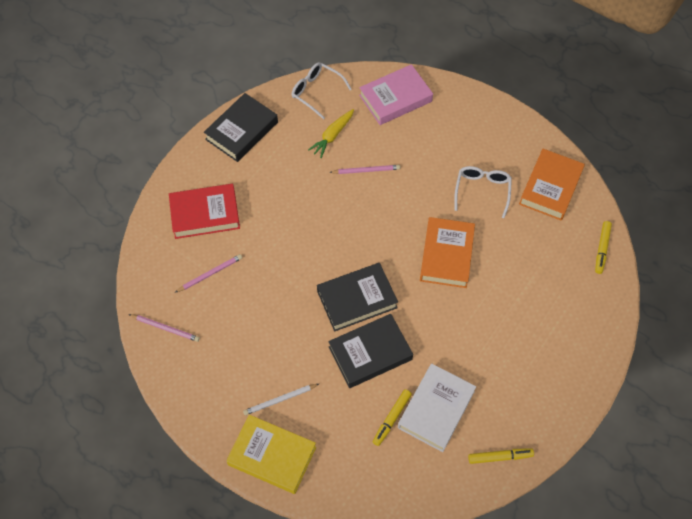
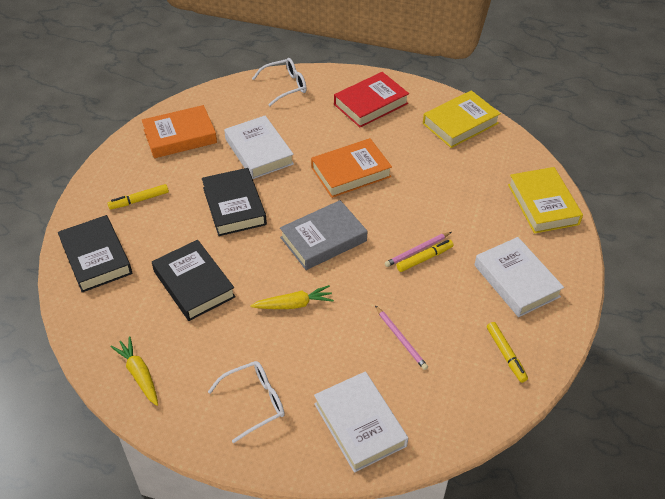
grey book: none = 0 -> [280,200,367,270] = 1
pink book: [359,64,433,125] = 1 -> none = 0
pink pencil: [129,314,200,342] [176,254,242,292] [329,165,400,174] = 3 -> [375,306,428,370] [385,232,451,267] = 2
white book: [398,364,476,452] = 1 -> [224,115,294,179] [314,371,408,473] [474,237,564,317] = 3
white pencil: [243,384,319,415] = 1 -> none = 0
yellow book: [226,415,316,494] = 1 -> [423,90,501,148] [508,167,583,234] = 2
yellow carrot: [308,109,354,158] = 1 -> [110,336,158,406] [250,285,334,309] = 2

